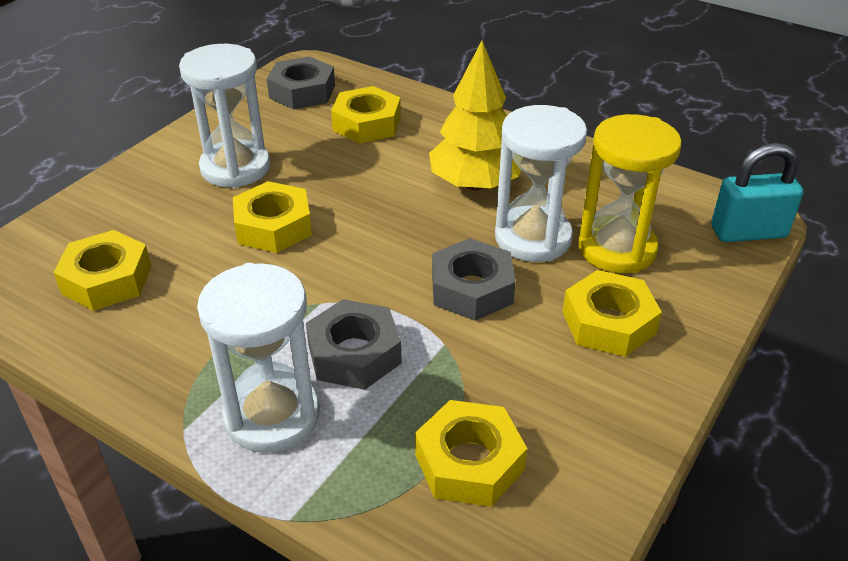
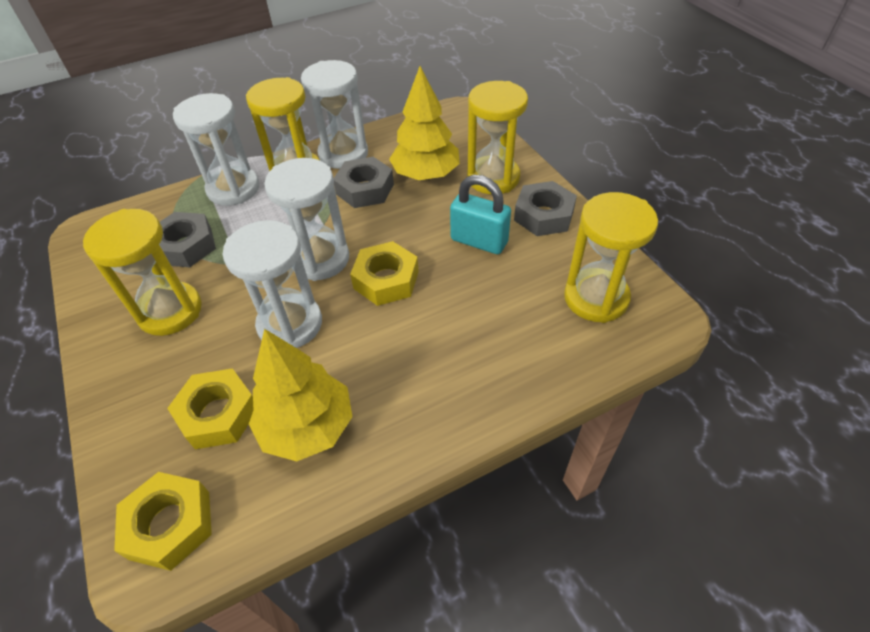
white hourglass: [179,44,270,188] [197,263,319,453] [495,105,587,262] = 3 -> [173,93,260,206] [222,220,322,348] [264,158,349,281] [301,60,368,169] = 4
yellow hourglass: [578,114,682,273] = 1 -> [83,209,202,336] [246,77,320,172] [467,81,528,194] [564,192,658,323] = 4
yellow nut: [53,230,151,311] [233,181,312,253] [331,86,401,143] [415,400,527,507] [563,270,662,357] = 5 -> [114,472,212,571] [167,368,253,449] [350,241,419,306] = 3
yellow tree: [429,41,521,190] = 1 -> [249,329,352,461] [389,66,460,180] = 2

